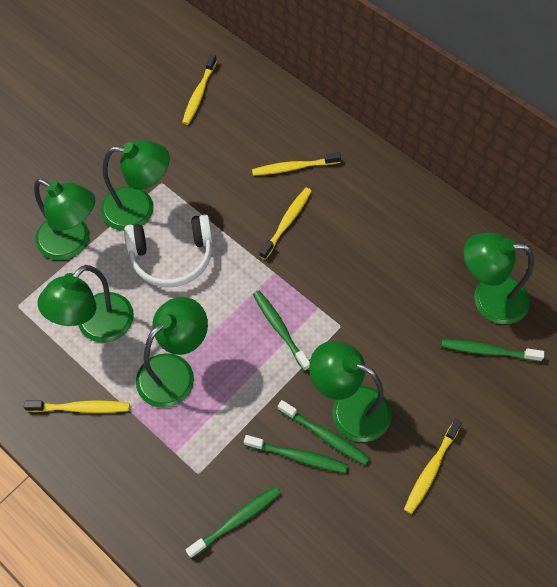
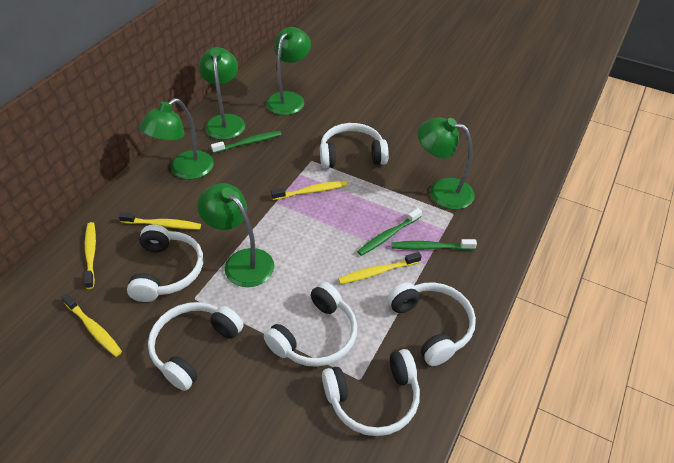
green lamp: [34,179,95,260] [37,265,134,342] [101,140,170,231] [136,297,208,408] [309,341,391,442] [464,233,534,324] = 6 -> [139,98,214,179] [197,183,274,287] [199,47,245,140] [266,27,311,115] [418,117,475,210] = 5
green toothbrush: [186,486,281,559] [244,435,348,473] [253,291,310,371] [278,400,370,465] [441,339,544,362] = 5 -> [211,131,282,154] [357,208,422,256] [391,239,477,250] = 3
white headphones: [124,214,213,287] = 1 -> [127,224,203,302] [148,302,244,391] [264,282,357,367] [320,123,389,168] [322,349,420,436] [387,282,476,366] = 6

